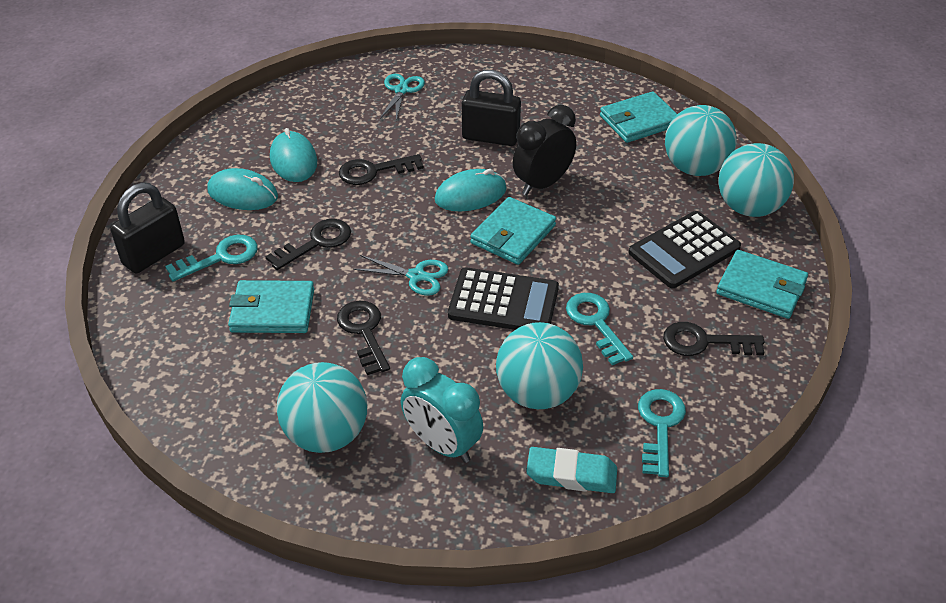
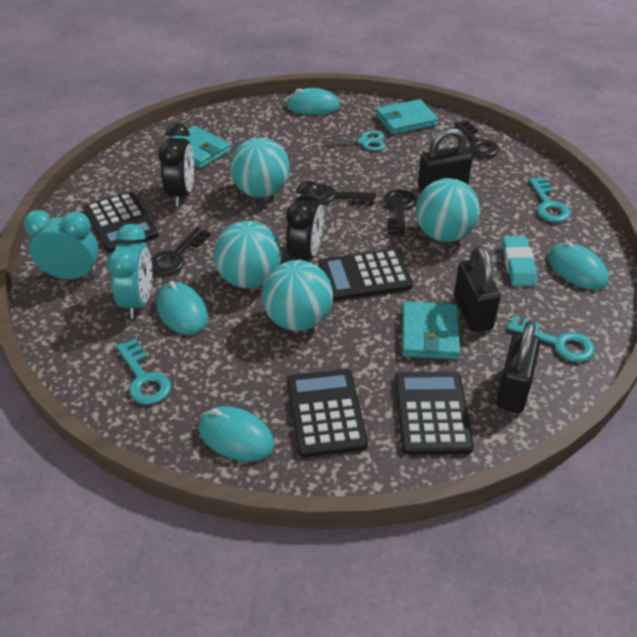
black calculator: [448,267,559,330] [628,211,741,288] = 2 -> [83,192,159,253] [287,369,368,458] [319,249,413,301] [395,371,474,455] = 4
black clock: [513,105,576,196] = 1 -> [158,123,194,206] [286,181,324,261] = 2
black padlock: [110,183,185,273] [462,70,521,146] = 2 -> [418,128,473,192] [454,246,501,332] [496,321,541,413] = 3
turquoise clock: [401,357,483,463] = 1 -> [23,210,99,279] [107,224,152,319] = 2
turquoise mouse: [207,168,278,210] [270,128,317,182] [435,169,507,211] = 3 -> [157,281,208,335] [198,406,274,462] [286,88,340,115] [548,241,609,290] = 4
turquoise scissors: [353,255,448,296] [380,74,425,121] = 2 -> [320,131,386,151] = 1
turquoise wallet: [228,280,314,333] [470,197,556,265] [600,91,677,143] [716,250,808,319] = 4 -> [164,125,231,168] [376,99,438,135] [402,301,460,360] = 3

